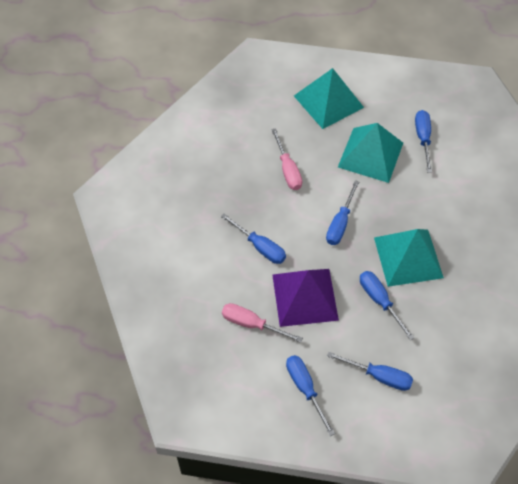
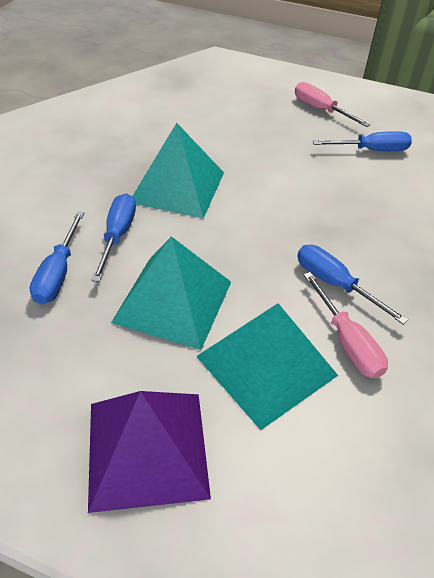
blue screwdriver: [221,214,286,264] [286,355,335,436] [326,181,359,245] [327,352,413,391] [360,271,415,340] [415,110,432,173] = 6 -> [30,211,84,305] [91,193,136,282] [297,245,408,325] [313,131,412,151] = 4

